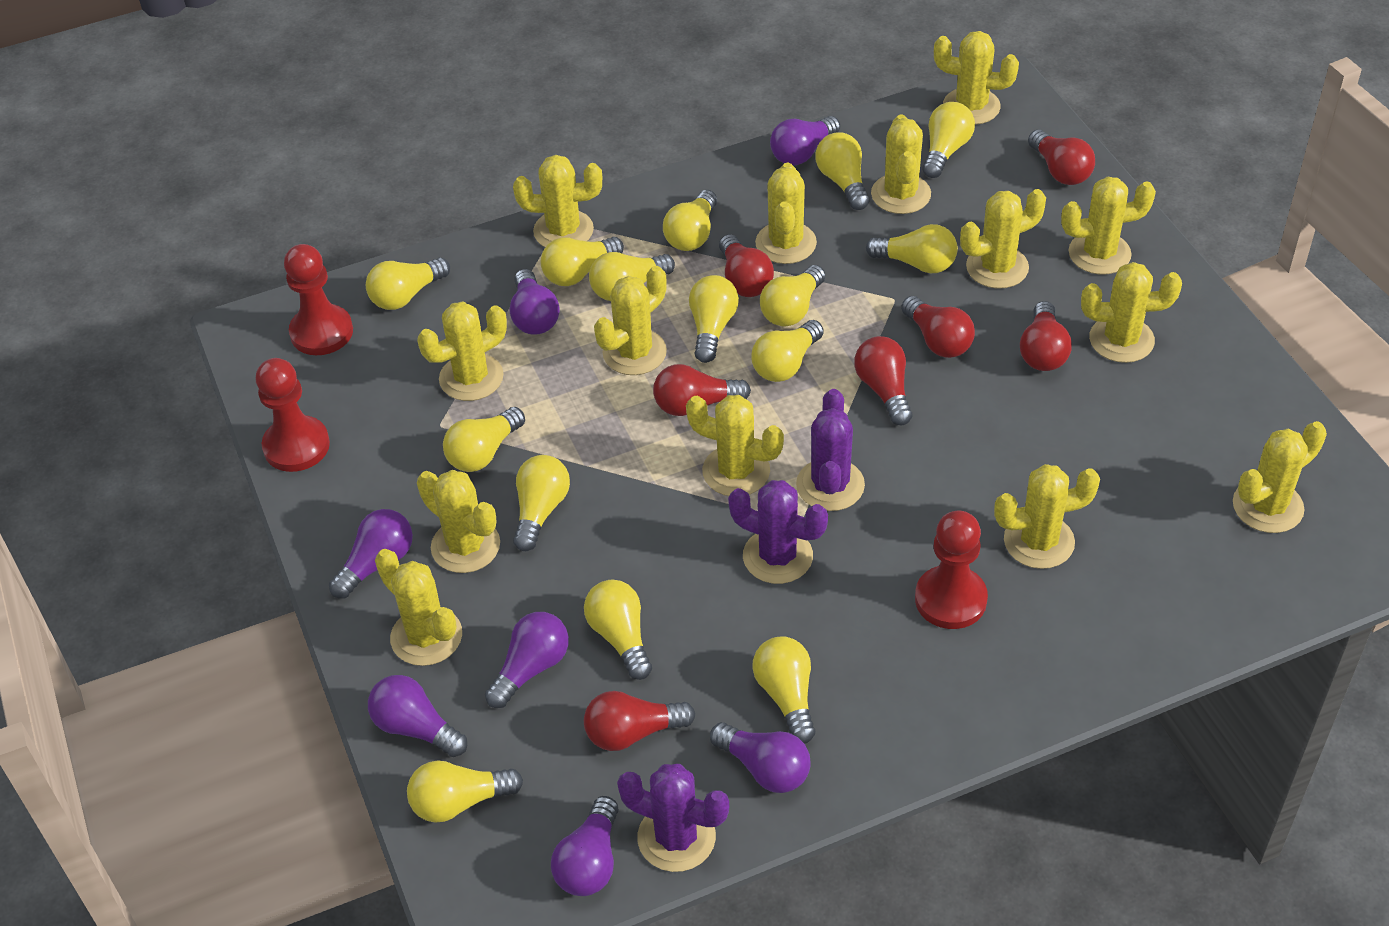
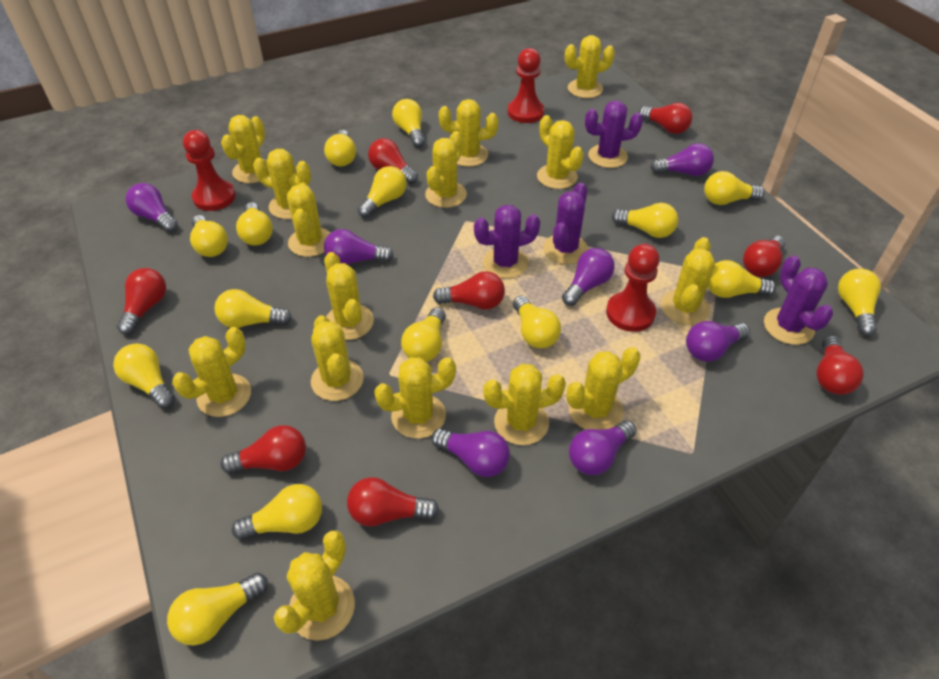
purple cactus: [617,764,729,872] [728,480,828,584] [796,389,865,511] = 3 -> [474,205,540,279] [543,183,588,264] [585,100,643,168] [764,255,833,345] = 4
red light bulb: [584,691,696,751] [653,364,751,416] [719,234,774,297] [854,336,912,426] [901,296,975,358] [1020,301,1072,371] [1028,130,1095,185] = 7 -> [117,268,166,335] [221,425,306,474] [347,477,439,527] [368,138,418,184] [433,271,505,310] [639,103,693,134] [743,235,785,277] [816,336,864,395] = 8
yellow cactus: [375,549,462,666] [417,301,507,401] [417,470,500,573] [513,155,602,247] [594,266,667,375] [686,395,784,496] [755,163,817,264] [871,115,931,214] [934,31,1019,125] [960,189,1046,289] [994,464,1100,569] [1061,176,1156,275] [1081,262,1182,363] [1233,421,1327,533] = 14 -> [172,327,251,417] [221,115,267,183] [253,149,311,219] [274,530,355,641] [287,183,330,257] [311,315,364,401] [324,252,374,340] [374,357,456,439] [425,131,467,208] [439,99,498,167] [483,364,566,445] [537,115,584,189] [565,35,615,98] [567,347,640,430] [661,237,715,325] = 15

